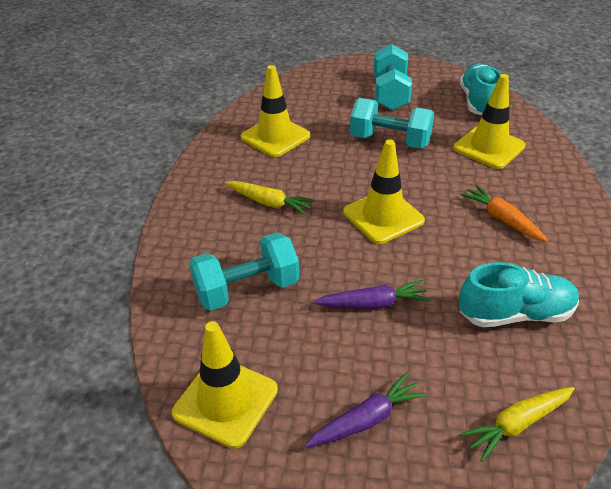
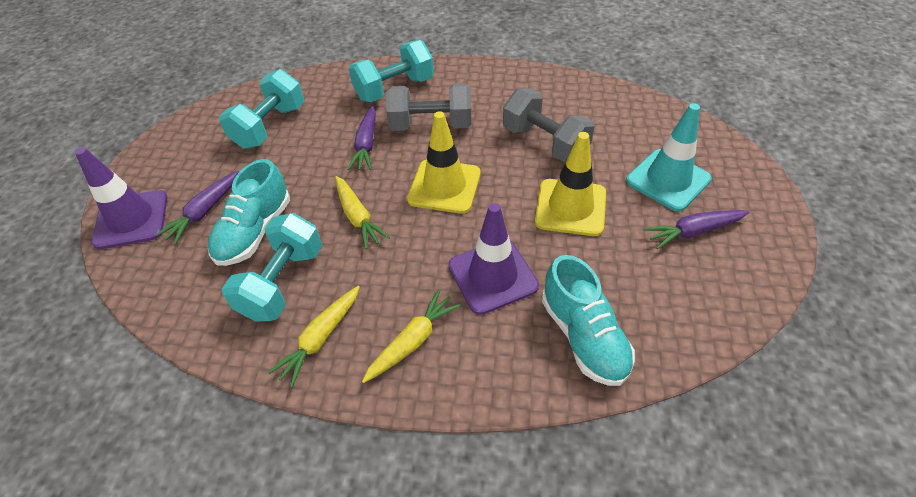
grey dumbbell: none = 0 -> [386,84,471,131] [503,88,595,162] = 2
orange carrot: [460,185,548,242] = 1 -> none = 0
purple carrot: [305,372,427,448] [313,280,430,309] = 2 -> [156,171,239,244] [347,106,376,170] [644,210,749,249] = 3
purple traffic cone: none = 0 -> [75,147,167,249] [448,203,539,315] = 2
turquoise traffic cone: none = 0 -> [626,103,712,212] = 1
yellow carrot: [225,181,315,215] [459,387,575,462] = 2 -> [268,286,360,388] [335,176,390,249] [362,289,461,383] = 3
yellow traffic cone: [172,321,278,449] [240,65,310,157] [343,139,425,244] [453,74,526,169] = 4 -> [407,111,481,214] [535,132,606,236] = 2

